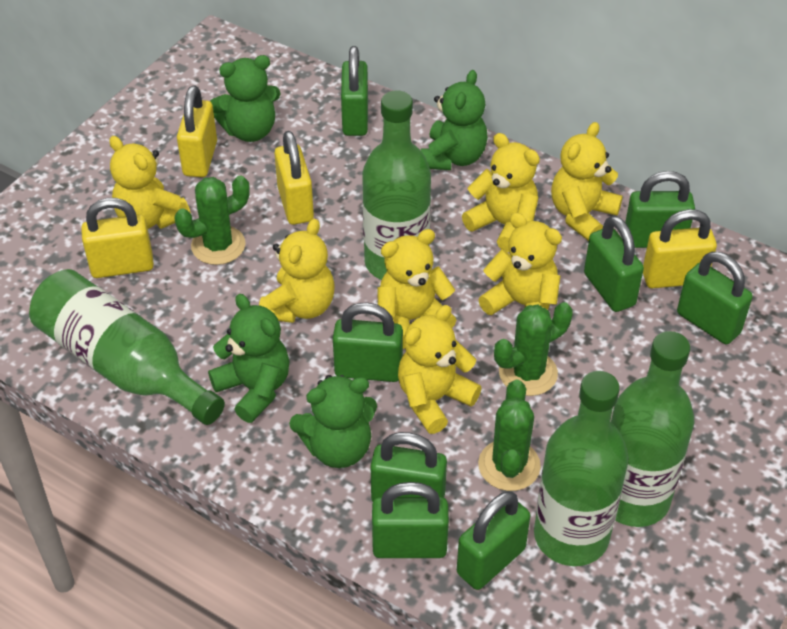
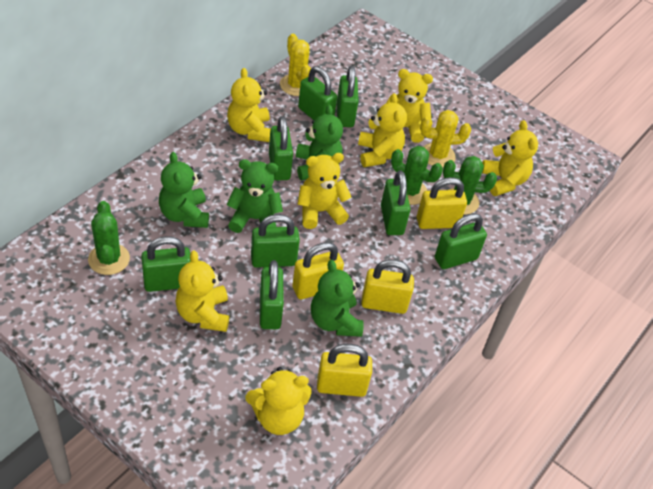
green bottle: [29,269,225,425] [362,90,431,280] [534,371,628,566] [611,331,694,527] = 4 -> none = 0
yellow cactus: none = 0 -> [280,34,311,96] [420,110,471,168] = 2

